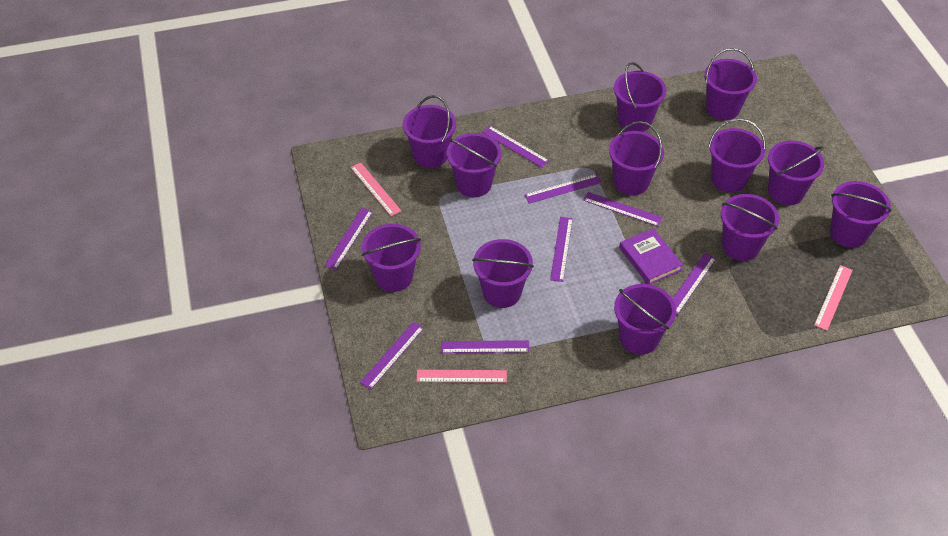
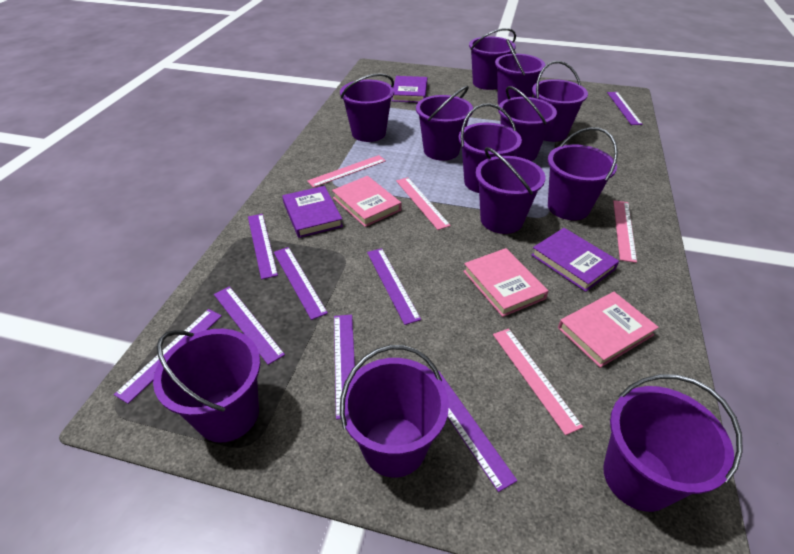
pink book: none = 0 -> [332,176,401,227] [463,248,548,317] [558,292,659,368] = 3
pink ruler: [350,162,401,216] [416,370,507,383] [814,265,853,331] = 3 -> [307,155,386,188] [396,177,451,230] [493,329,583,435] [613,200,637,263] = 4
purple book: [619,228,683,284] = 1 -> [282,186,343,238] [392,76,427,103] [531,228,619,292] = 3

